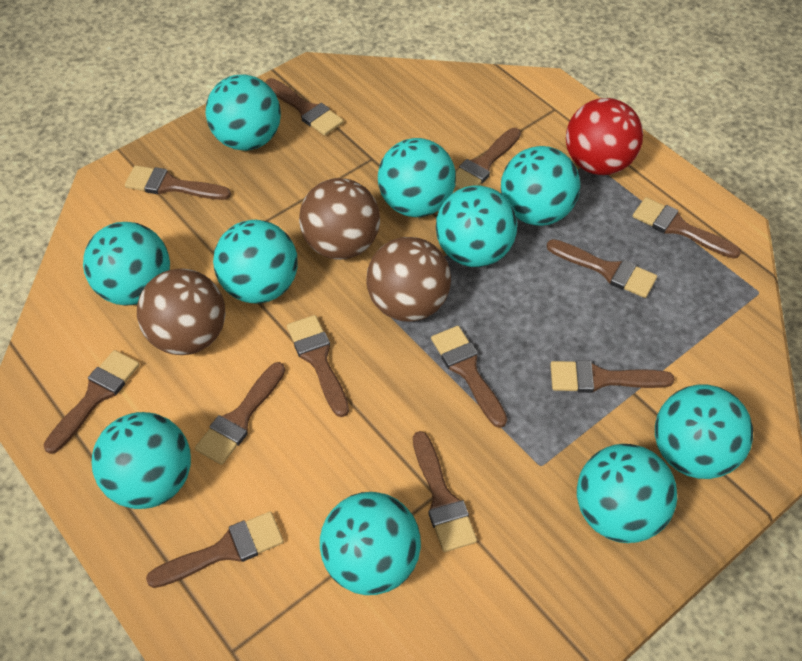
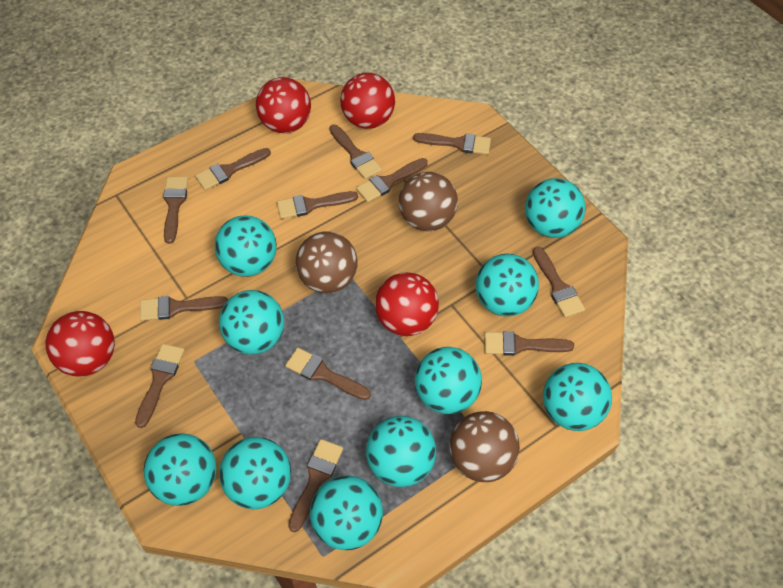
red ball: [566,98,643,175] = 1 -> [45,311,115,377] [256,77,311,133] [340,73,395,129] [375,272,439,336] = 4

